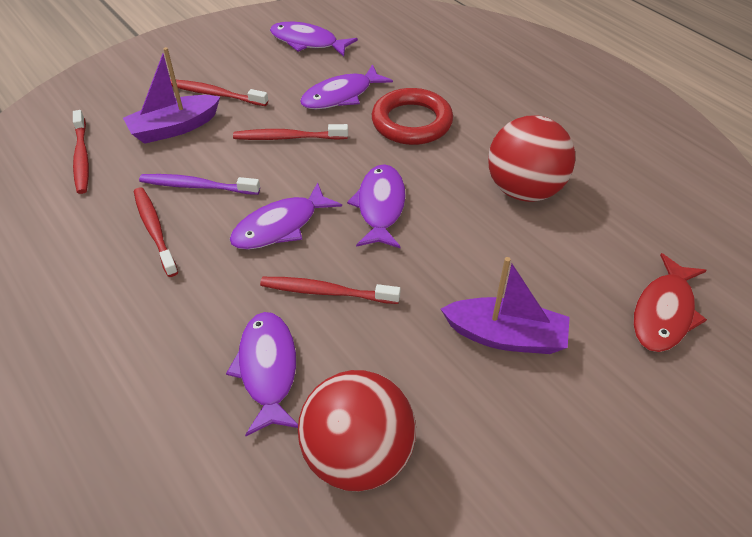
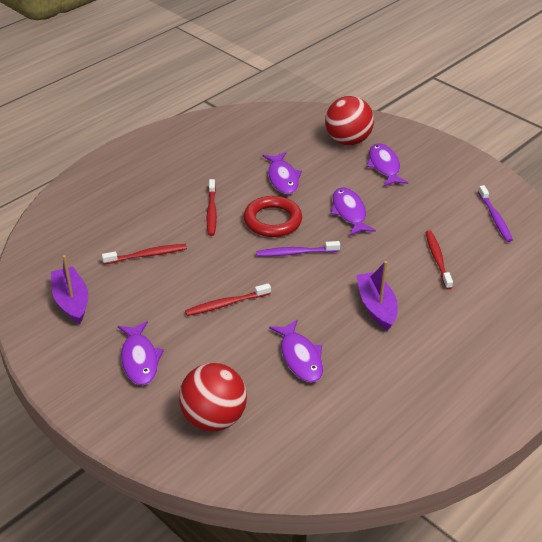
purple toothbrush: [139,174,260,195] = 1 -> [256,241,340,256] [478,185,513,242] = 2
red fish: [633,253,707,352] = 1 -> none = 0
red toothbrush: [73,110,89,194] [134,187,178,277] [170,80,268,106] [233,124,348,140] [260,277,401,304] = 5 -> [102,244,187,264] [185,283,271,316] [207,179,217,236] [426,230,453,290] = 4

